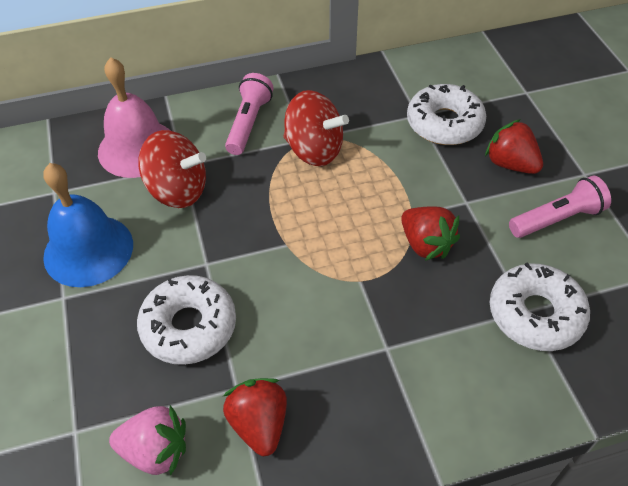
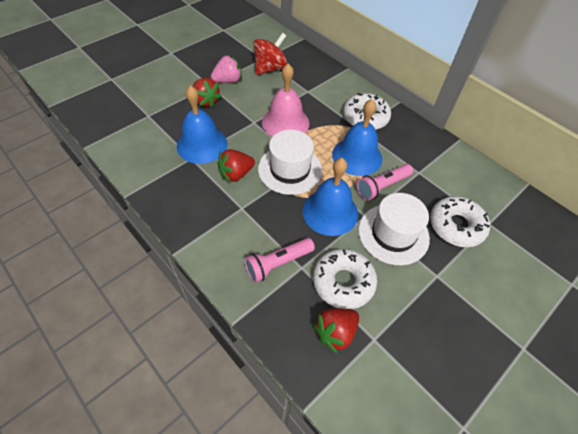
blue bell: [43,163,133,287] = 1 -> [177,85,228,164] [302,158,358,236] [332,99,382,176] = 3
red spinning top: [138,130,206,208] [283,90,349,166] = 2 -> [253,33,288,75] = 1
white hat: none = 0 -> [258,130,322,195] [358,193,430,265] = 2

